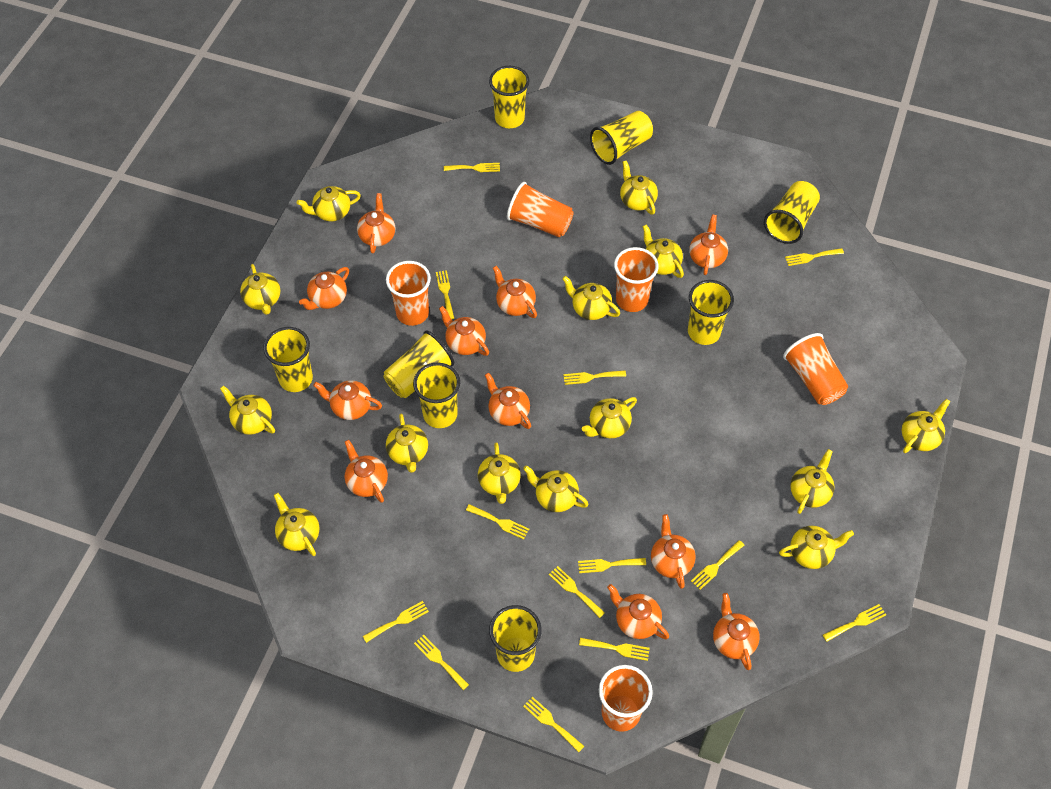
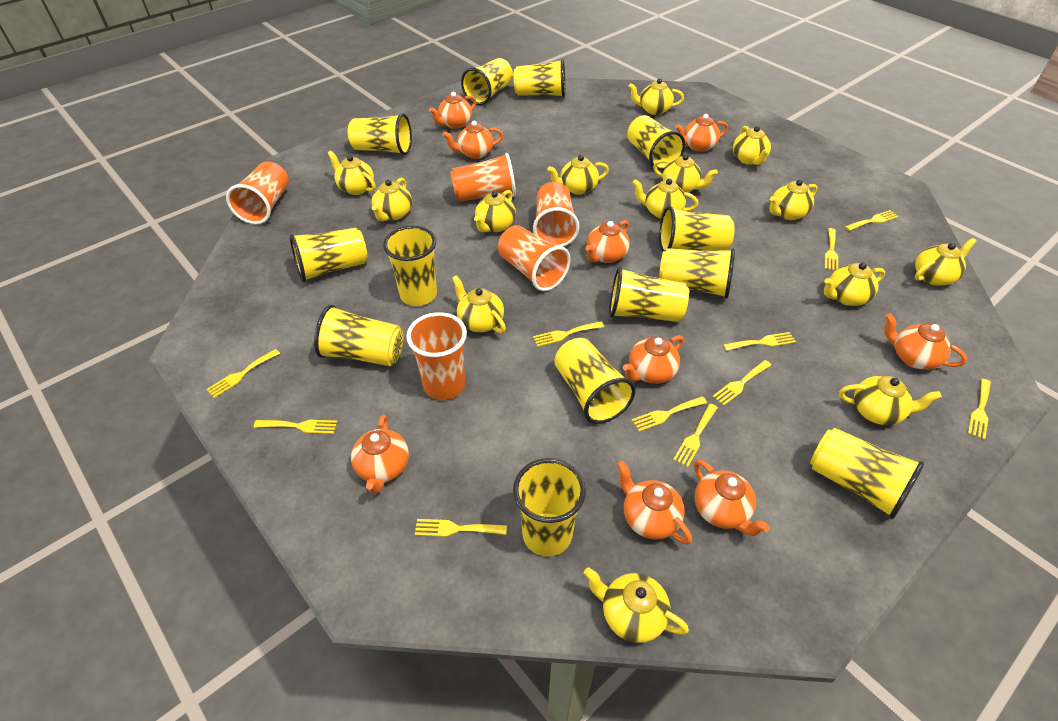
orange teapot: [299,267,349,310] [313,380,382,420] [345,440,388,503] [357,193,395,253] [439,306,489,356] [485,373,531,429] [493,266,537,318] [607,584,669,639] [651,514,696,589] [689,215,728,275] [713,593,760,670] = 11 -> [351,415,409,493] [429,92,476,129] [443,121,503,159] [585,220,630,263] [617,461,692,545] [623,335,684,384] [675,114,728,152] [694,460,770,536] [884,313,967,370] = 9
yellow cup: [263,327,313,392] [383,331,454,398] [413,363,460,428] [489,66,529,128] [489,605,542,672] [590,111,653,165] [688,280,734,345] [764,181,820,244] = 8 -> [290,228,368,282] [314,305,404,366] [348,113,412,155] [383,226,437,306] [461,58,513,105] [513,458,586,557] [514,59,565,97] [554,338,636,424] [609,267,689,322] [627,115,685,171] [659,206,735,252] [659,248,735,299] [810,428,925,519] = 13
yellow fork: [363,601,429,643] [414,635,469,690] [436,270,454,320] [444,163,500,172] [466,504,529,539] [523,697,584,752] [549,566,605,618] [563,370,626,385] [578,558,646,573] [579,638,650,661] [691,540,744,590] [785,248,844,266] [823,604,886,642] = 13 -> [206,349,280,398] [254,420,338,434] [415,519,507,537] [533,321,604,347] [632,396,707,432] [673,404,718,467] [712,360,771,406] [723,332,796,351] [825,228,838,270] [845,210,899,231] [968,379,991,440] = 11

